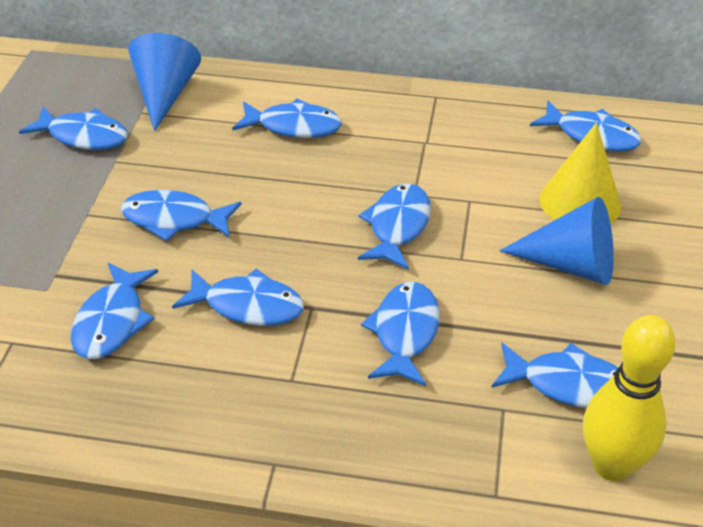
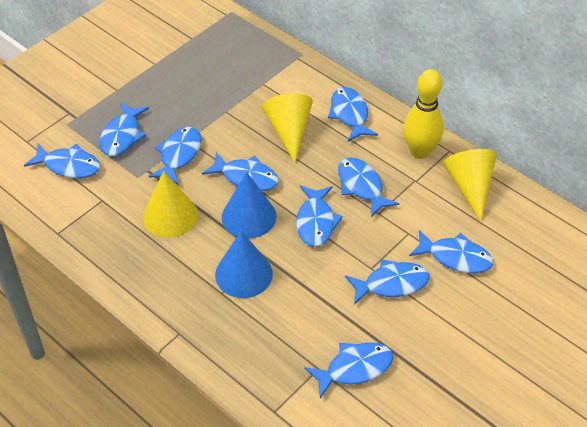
blue fish: [19,107,128,150] [71,263,158,359] [121,190,242,241] [172,269,304,326] [232,99,342,138] [358,184,431,270] [361,282,440,386] [491,343,618,408] [530,101,642,151] = 9 -> [24,144,101,178] [99,102,149,156] [149,127,201,185] [202,152,279,191] [296,185,343,247] [304,342,393,399] [328,87,378,142] [338,157,399,217] [345,259,430,305] [409,230,493,273] = 10
yellow cone: [540,123,621,224] = 1 -> [143,171,198,237] [262,93,313,163] [443,149,497,222] = 3

